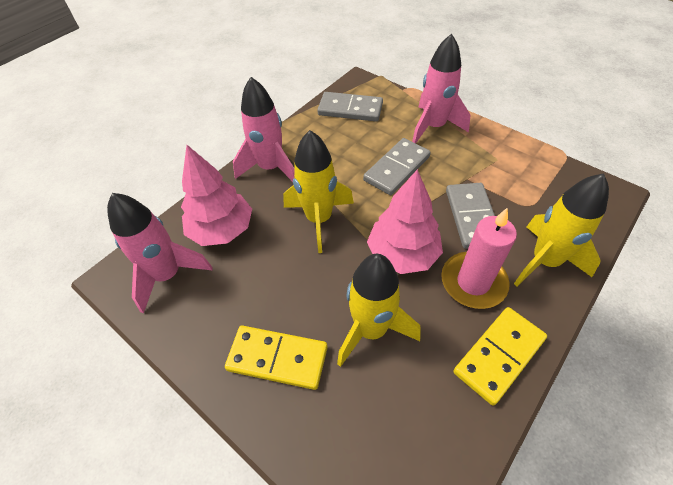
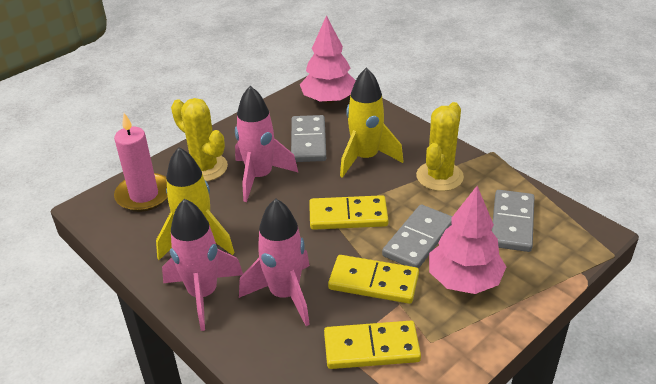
yellow cactus: none = 0 -> [171,98,228,182] [416,102,464,191] = 2
yellow domino: [225,326,328,390] [453,307,547,405] = 2 -> [309,195,388,230] [324,321,421,369] [328,255,419,304] = 3
yellow rocket: [283,130,354,253] [337,254,421,367] [514,173,609,286] = 3 -> [156,147,235,260] [340,67,403,178] = 2

